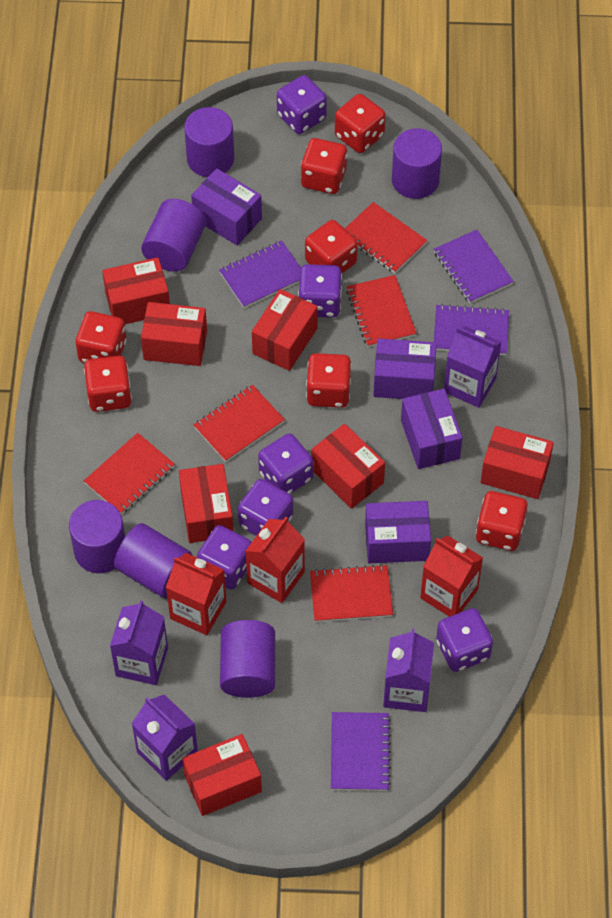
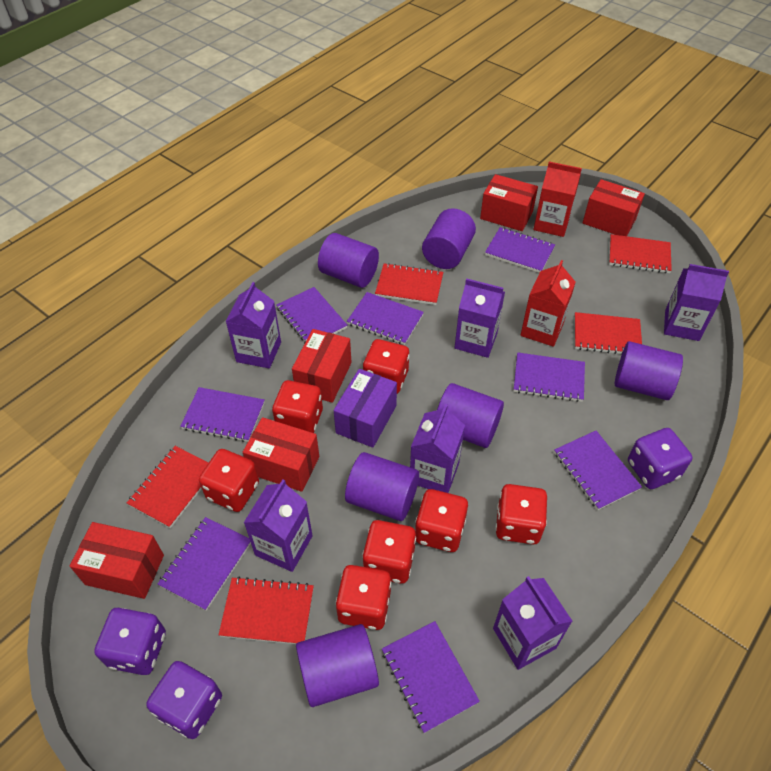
purple box: [191,168,262,245] [365,501,431,563] [373,338,436,399] [401,389,463,469] = 4 -> [334,369,397,448] = 1
purple carton: [110,600,168,685] [131,694,198,781] [383,629,434,712] [444,326,502,408] = 4 -> [226,282,281,369] [244,479,313,572] [410,404,465,493] [454,278,505,358] [493,576,572,670] [664,264,729,341] = 6
purple dice: [197,525,252,590] [238,479,293,536] [258,433,313,494] [277,75,327,134] [298,264,342,318] [436,608,493,672] = 6 -> [94,608,166,675] [146,661,222,739] [628,428,692,489] = 3
purple notebook: [219,240,301,308] [331,712,391,791] [434,230,514,303] [434,304,509,355] = 4 -> [158,517,251,611] [180,387,265,442] [276,287,347,343] [347,292,424,345] [382,621,480,733] [485,227,555,273] [514,352,585,402] [554,431,642,510] = 8
red box: [102,257,170,324] [141,302,207,366] [179,464,233,543] [182,734,262,816] [252,289,318,371] [312,424,385,509] [481,426,554,499] = 7 -> [70,522,164,599] [243,417,319,492] [292,329,351,403] [480,174,538,231] [583,179,645,236] = 5
red carton: [166,553,226,635] [246,517,305,603] [420,535,483,617] = 3 -> [521,260,576,347] [534,161,582,237] = 2

